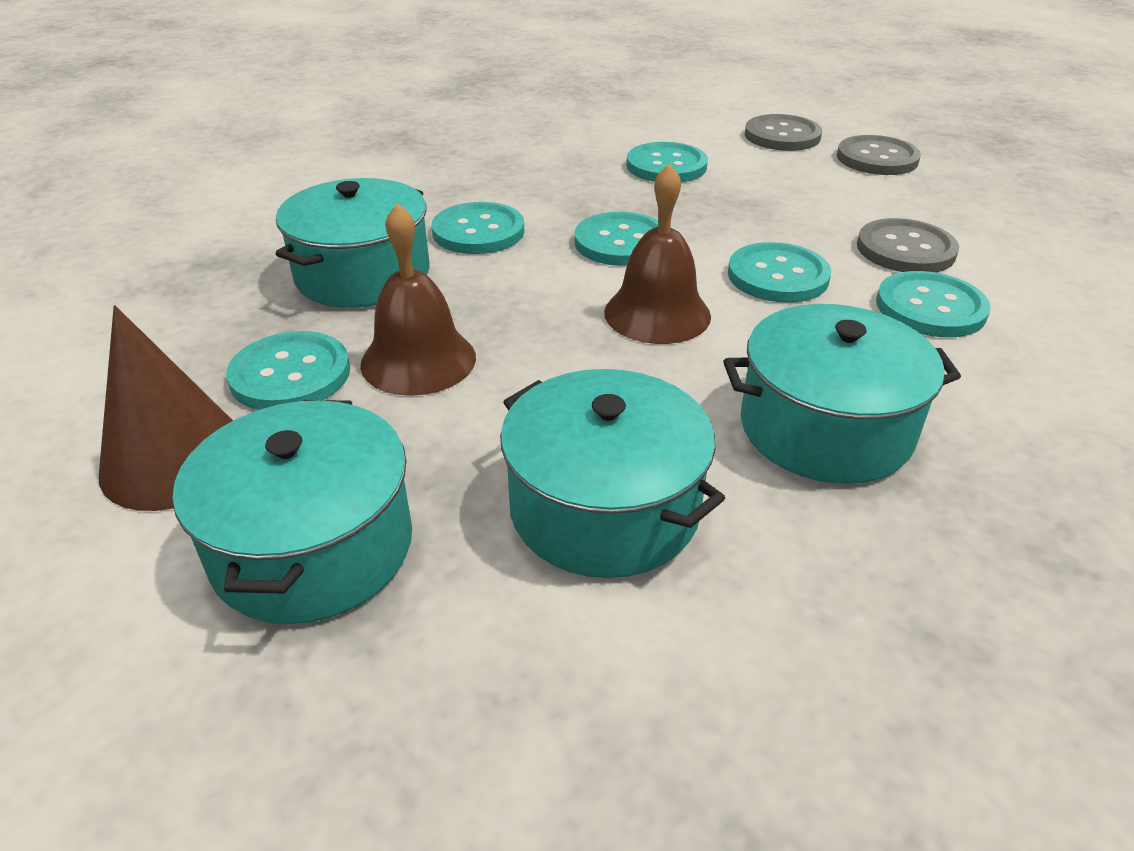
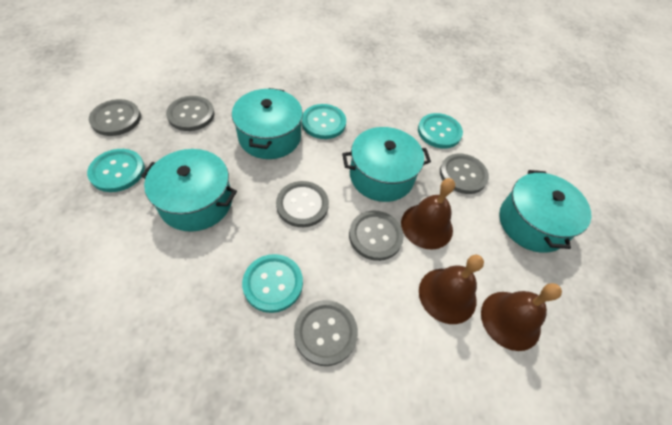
brown bell: [360,203,476,396] [604,163,711,344] = 2 -> [401,178,455,250] [419,255,484,324] [481,283,562,351] = 3
brown cone: [99,305,233,511] = 1 -> none = 0
grey button: [745,114,822,151] [837,135,921,175] [857,218,959,272] = 3 -> [89,99,141,136] [166,96,215,131] [276,181,329,227] [294,300,358,366] [349,211,404,261] [440,154,489,194] = 6
turquoise button: [226,331,350,410] [432,202,524,254] [574,212,659,266] [627,142,708,182] [728,242,831,303] [876,271,991,337] = 6 -> [87,149,145,192] [242,254,303,313] [302,104,346,139] [418,113,463,149] = 4

